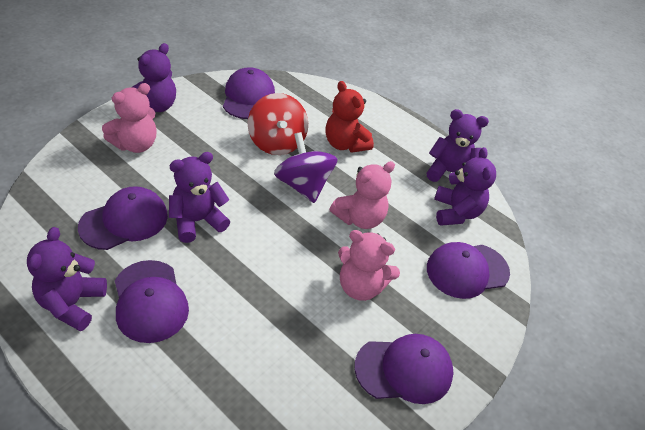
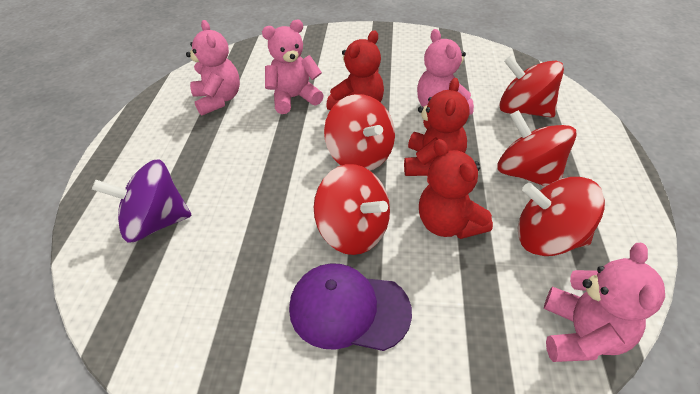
pink teddy bear: [102,83,156,153] [330,161,395,229] [338,230,400,301] = 3 -> [186,20,240,116] [262,20,324,114] [417,29,474,115] [544,243,665,362] = 4
purple cap: [78,186,168,250] [115,260,189,343] [223,67,275,119] [354,334,454,404] [427,242,510,299] = 5 -> [289,263,412,351] = 1
purple teddy bear: [27,227,107,331] [133,43,176,112] [169,152,230,243] [427,109,489,182] [434,147,496,226] = 5 -> none = 0
red spinning top: [248,93,308,155] = 1 -> [314,164,390,255] [324,94,395,171] [497,110,577,186] [499,56,564,117] [518,177,605,256] = 5
red teddy bear: [325,81,374,153] = 1 -> [326,30,384,110] [404,78,469,176] [419,139,493,239] = 3

